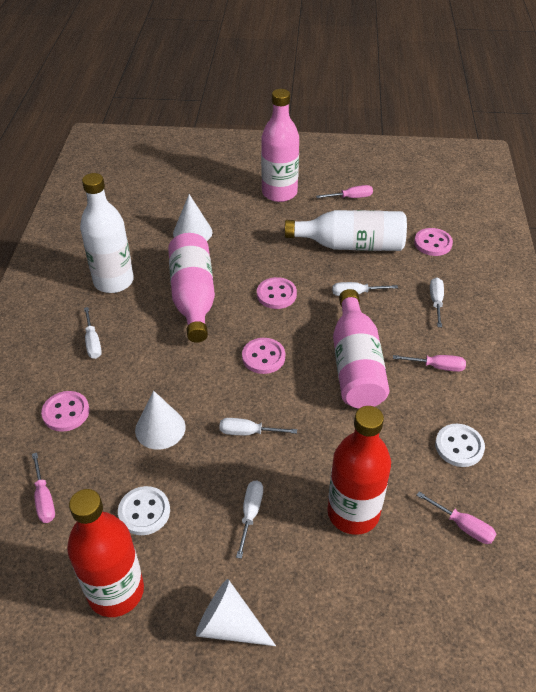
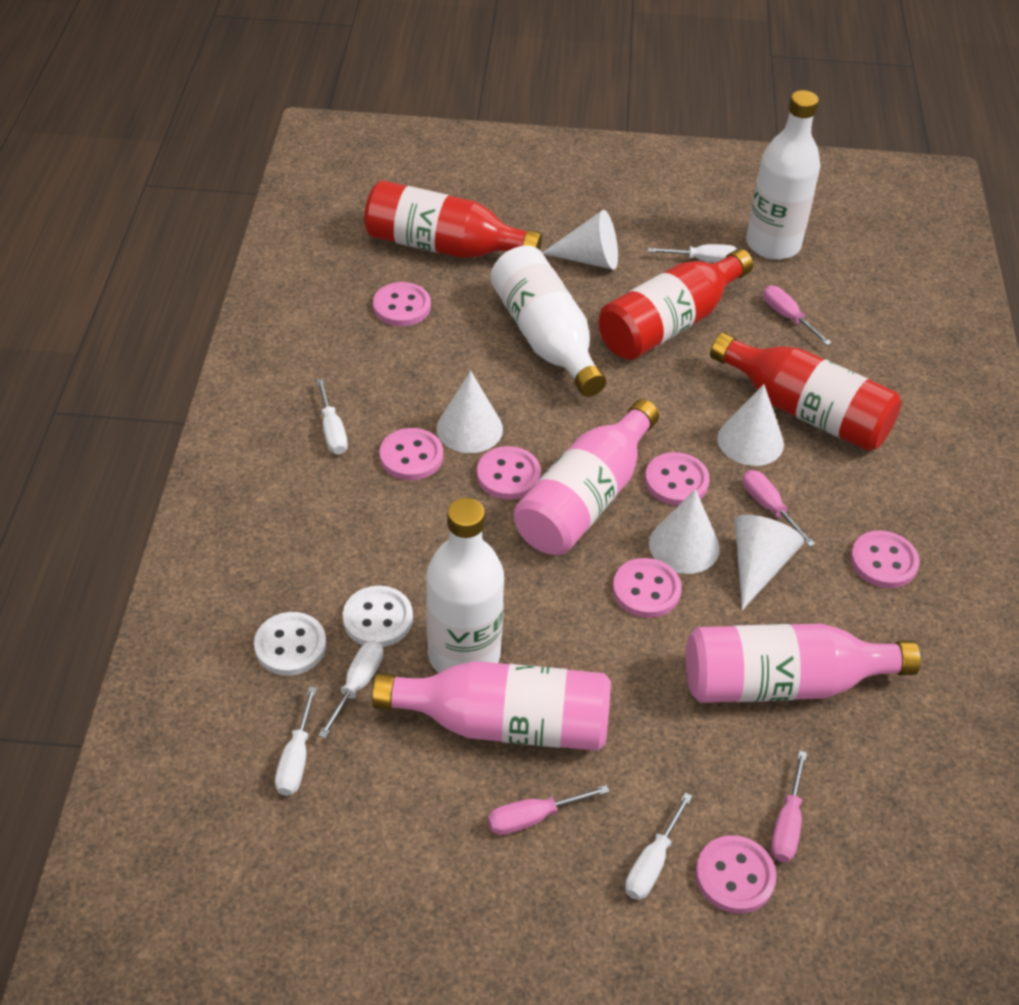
pink button: [41,391,90,432] [242,338,285,374] [257,277,297,309] [414,228,453,256] = 4 -> [373,282,431,326] [379,428,443,480] [477,446,541,500] [612,558,682,618] [645,452,710,506] [695,835,776,913] [850,530,920,588] = 7
red bottle: [67,489,144,617] [327,406,391,535] = 2 -> [364,180,542,258] [599,249,753,360] [710,332,901,451] = 3
white bottle: [80,173,134,293] [285,210,407,251] = 2 -> [426,498,504,673] [490,245,606,397] [746,90,821,260] = 3
white cone: [135,391,186,450] [173,194,213,241] [196,579,276,646] = 3 -> [437,371,503,453] [542,210,618,270] [649,489,720,574] [717,384,784,466] [735,515,805,610] = 5

